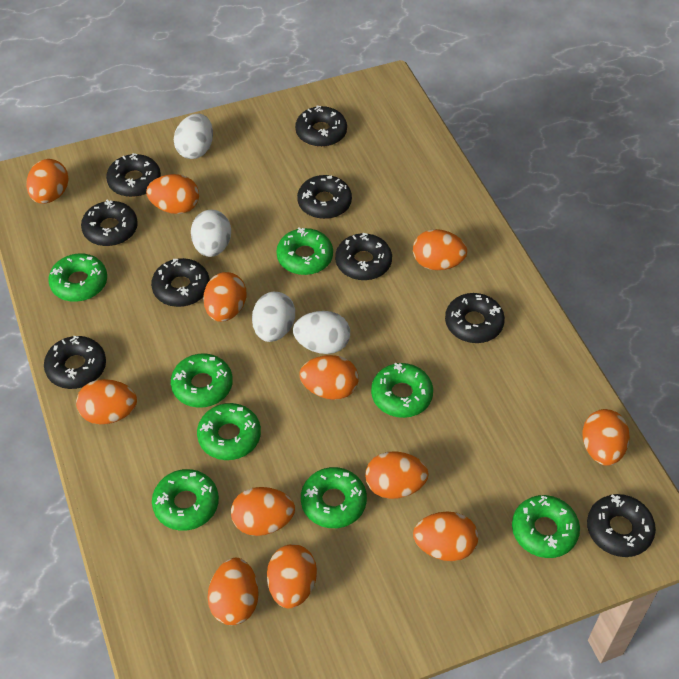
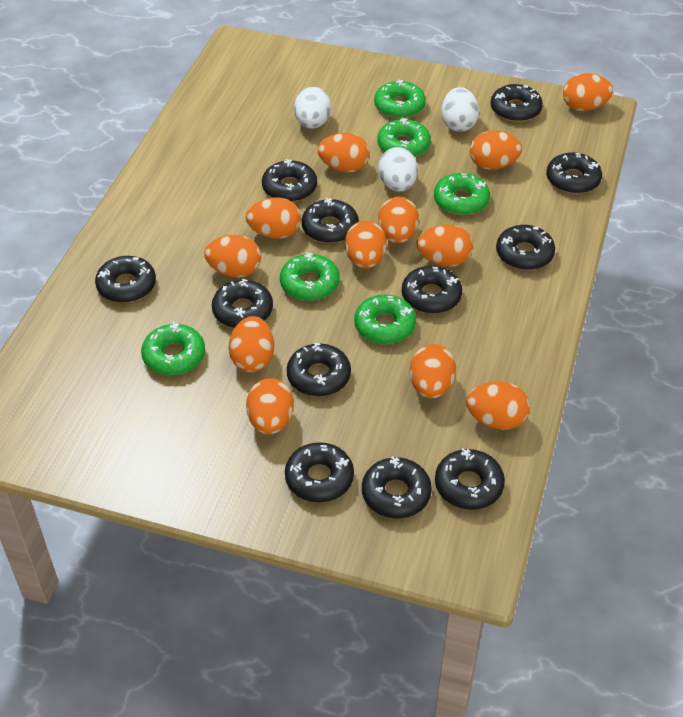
black donut: [44,336,106,389] [81,200,138,246] [106,153,161,197] [151,258,210,307] [295,106,347,147] [297,175,352,219] [335,233,392,280] [445,293,505,343] [587,494,656,557] = 9 -> [95,256,156,303] [212,279,273,328] [262,159,317,202] [285,442,354,502] [287,343,351,396] [302,198,359,243] [362,456,432,518] [402,266,462,314] [435,448,505,510] [490,84,543,122] [496,225,555,270] [546,152,602,194] = 12
green donut: [48,253,107,302] [152,469,219,531] [171,353,233,408] [197,403,261,460] [276,227,333,275] [301,467,367,528] [371,362,433,418] [512,495,580,558] = 8 -> [141,322,205,375] [280,252,340,301] [354,295,416,344] [374,79,426,119] [377,118,431,157] [434,173,490,215] = 6
white egg: [174,114,213,159] [191,210,231,257] [252,292,295,342] [293,311,350,354] = 4 -> [294,87,331,129] [378,147,418,192] [441,87,479,132] = 3

